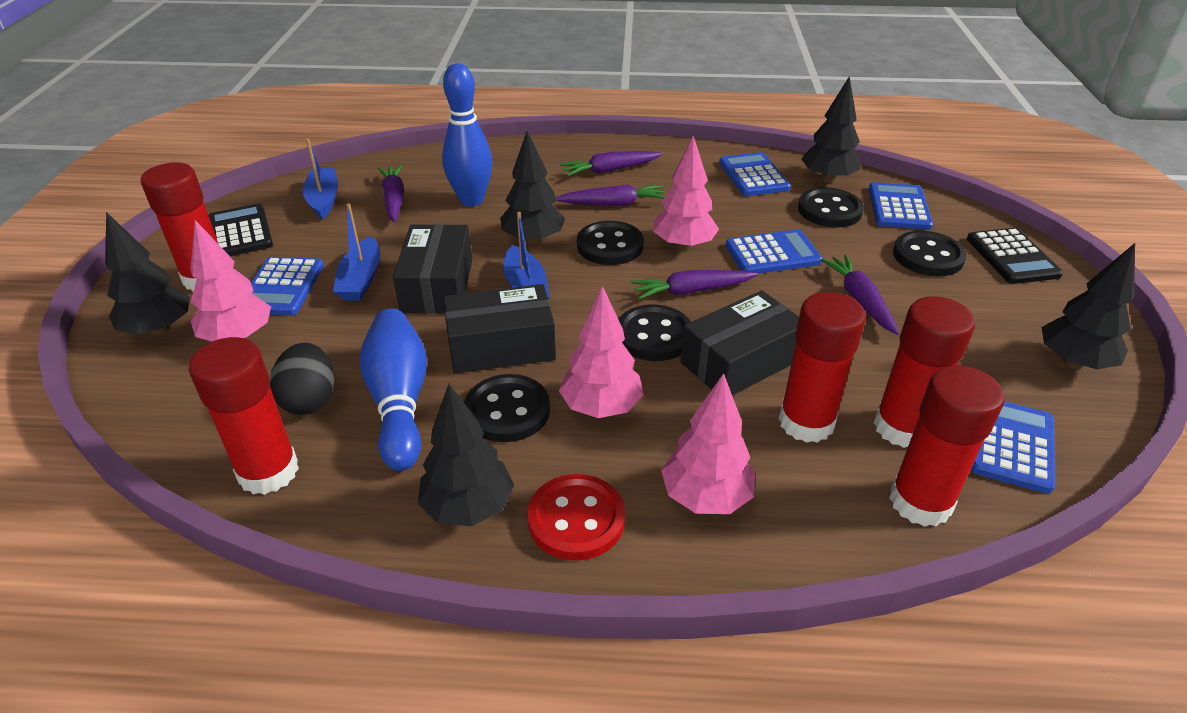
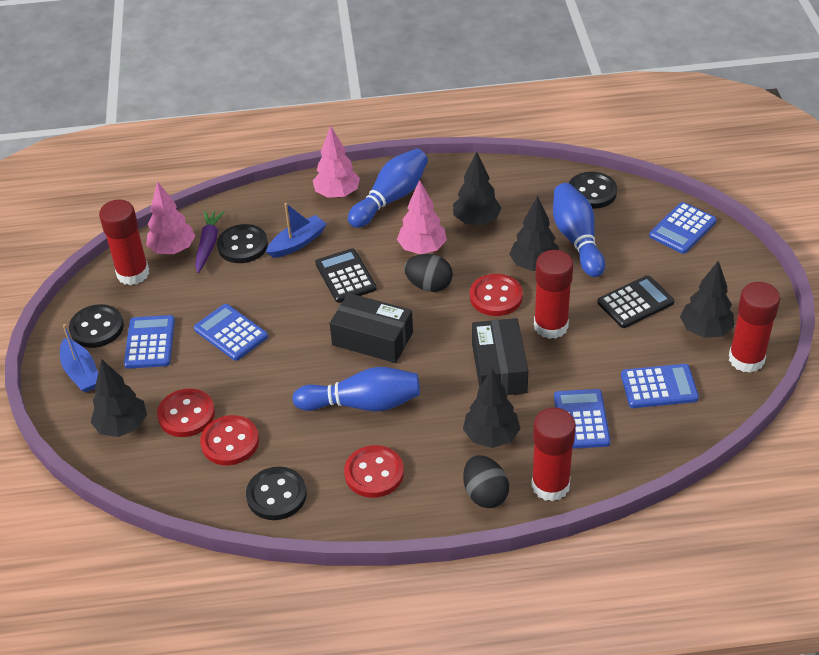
black box: [393,224,472,314] [444,284,556,373] [680,290,799,395] = 3 -> [330,293,413,363] [472,318,528,395] = 2
black button: [464,374,550,442] [577,221,644,265] [618,304,691,361] [798,187,864,227] [893,231,967,276] = 5 -> [69,304,124,348] [217,224,268,263] [246,467,307,520] [569,172,617,209] = 4
black egg: [270,343,335,415] = 1 -> [404,254,453,292] [463,455,509,508] = 2
blue boat: [303,139,338,220] [333,204,380,301] [503,212,550,299] = 3 -> [60,324,98,393] [266,203,327,258] = 2
blue bowling pin: [359,309,427,471] [442,63,492,207] = 2 -> [292,367,420,411] [348,149,428,228] [553,183,605,277] = 3
pink tree: [190,220,271,342] [559,286,643,418] [653,136,719,250] [661,373,755,514] = 4 -> [146,181,195,254] [313,125,360,198] [397,180,447,254] = 3
purple carrot: [377,165,404,223] [556,184,666,206] [560,151,662,176] [631,270,758,300] [821,255,899,335] = 5 -> [195,211,224,273] = 1
red button: [527,474,625,561] = 1 -> [157,388,215,437] [200,415,259,466] [344,445,404,498] [470,274,523,316] = 4
red glue stick: [141,163,218,291] [189,337,299,495] [779,292,866,443] [874,296,975,448] [889,365,1005,527] = 5 -> [99,200,149,286] [531,408,576,501] [534,250,573,339] [729,282,780,373] = 4

